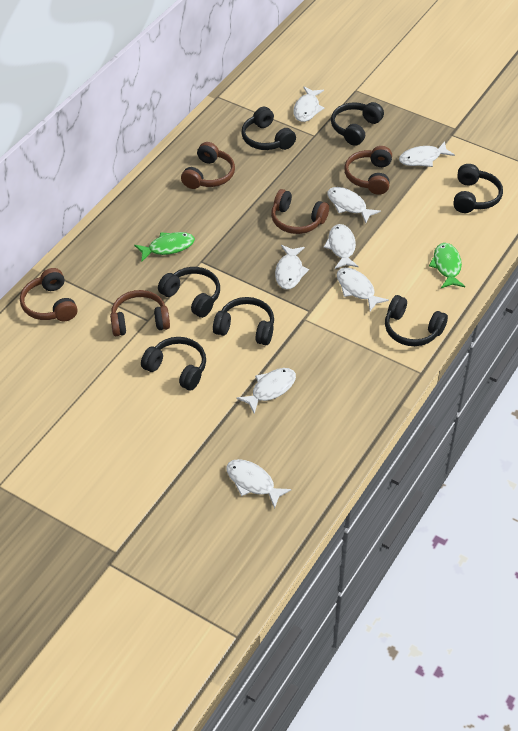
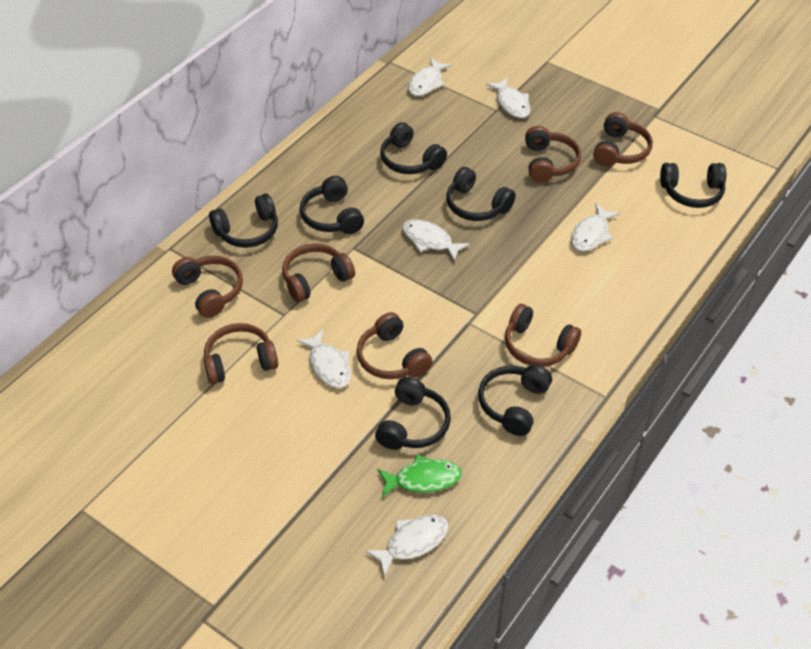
brown headphones: [20,268,78,321] [110,290,170,336] [181,142,235,189] [271,189,329,234] [344,146,392,195] = 5 -> [172,256,243,318] [204,323,278,384] [282,243,355,302] [357,312,432,379] [505,304,581,367] [525,126,581,183] [593,112,653,167] = 7
green fish: [134,232,195,262] [429,243,465,288] = 2 -> [377,455,462,497] = 1
white fish: [226,459,292,509] [237,368,296,414] [275,245,309,289] [293,86,324,122] [323,224,359,269] [328,187,381,223] [337,268,389,311] [399,141,455,167] = 8 -> [296,329,351,388] [365,515,448,577] [402,219,470,262] [408,58,452,96] [486,78,530,118] [571,203,620,251] = 6

